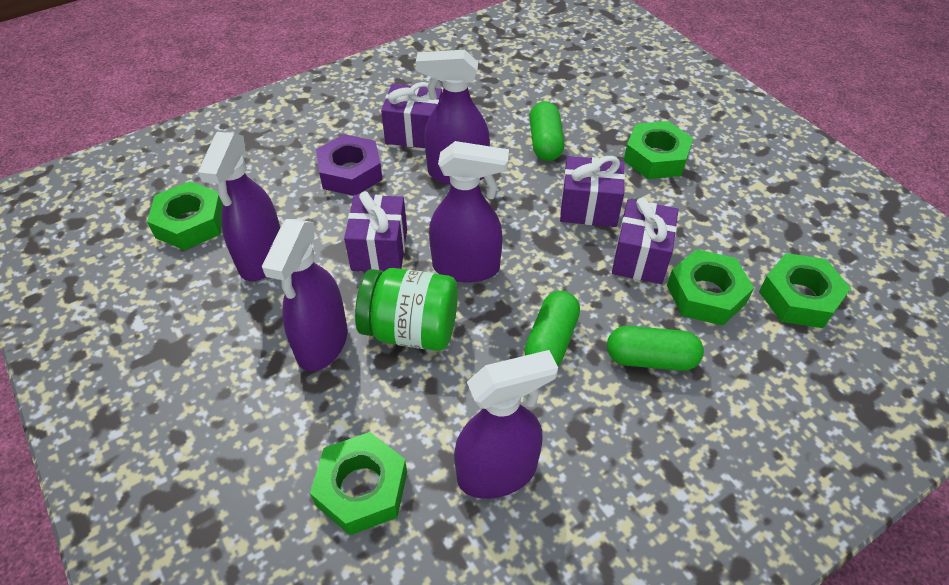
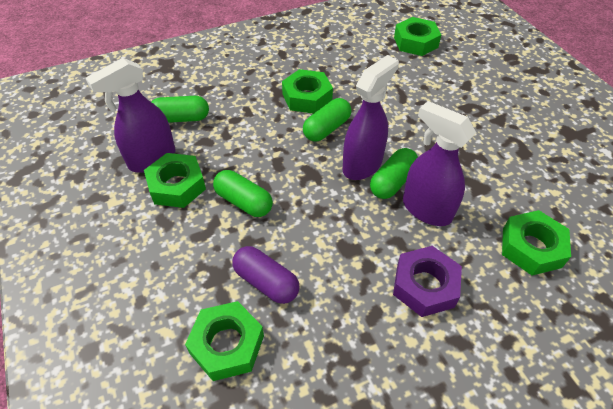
green capsule: [524,291,580,366] [529,101,564,161] [607,326,704,371] = 3 -> [151,96,209,123] [213,170,273,217] [303,98,352,142] [370,148,418,199] = 4
green jar: [355,268,458,351] = 1 -> none = 0
purple capsule: none = 0 -> [232,246,300,304] = 1
purple gift: [344,191,407,272] [381,82,442,148] [560,156,625,227] [612,198,678,284] = 4 -> none = 0
purple spray bottle: [198,132,280,281] [262,219,347,371] [416,50,490,185] [429,141,509,283] [454,350,558,499] = 5 -> [85,58,175,173] [343,55,399,180] [403,101,476,226] = 3

